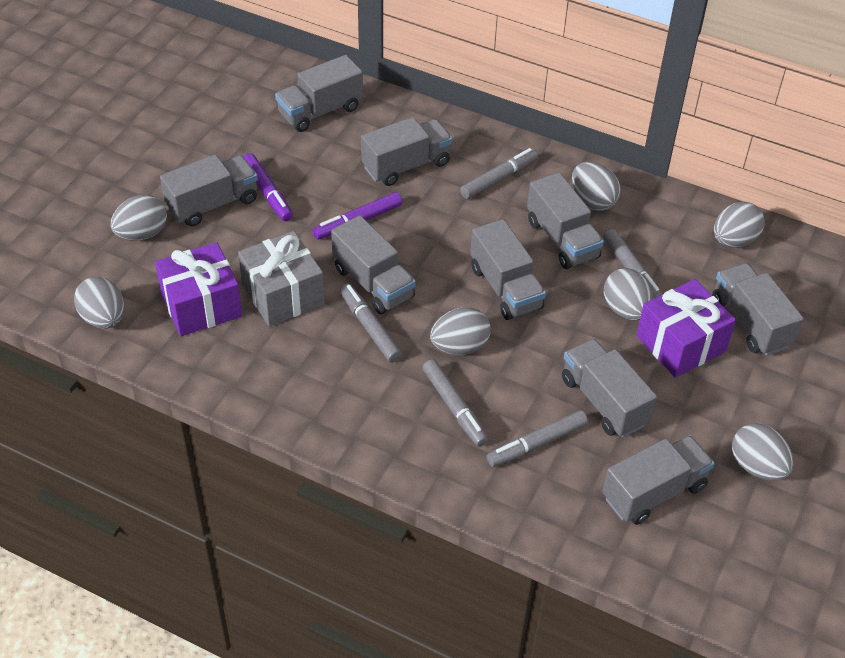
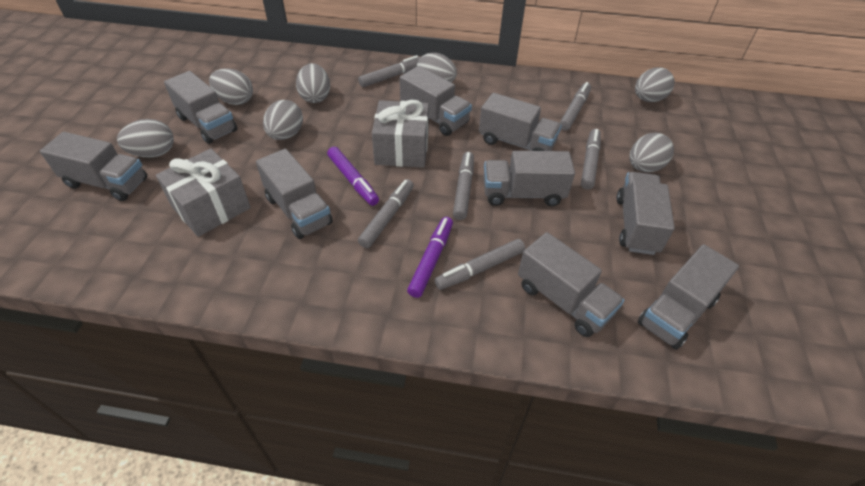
grey gift: [238,231,325,326] = 1 -> [156,149,251,237] [372,100,429,168] = 2
grey marker: [340,283,402,362] [422,359,488,447] [460,148,538,199] [486,410,588,467] [604,229,663,299] = 5 -> [358,55,421,87] [358,179,414,248] [435,239,525,290] [453,152,474,220] [560,82,591,131] [581,129,601,190] = 6
purple gift: [155,242,242,336] [636,279,736,378] = 2 -> none = 0

